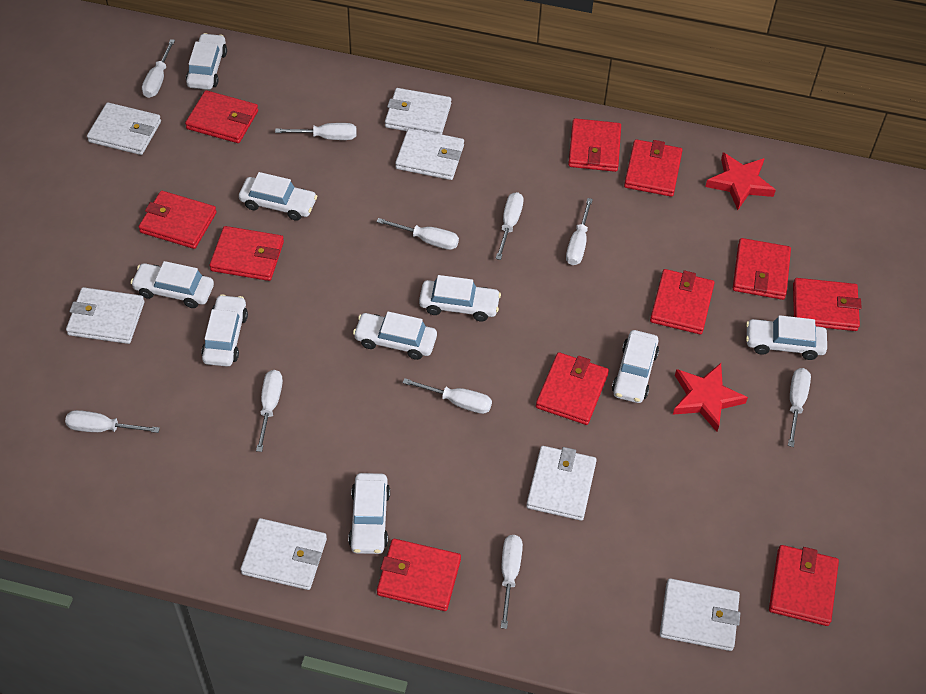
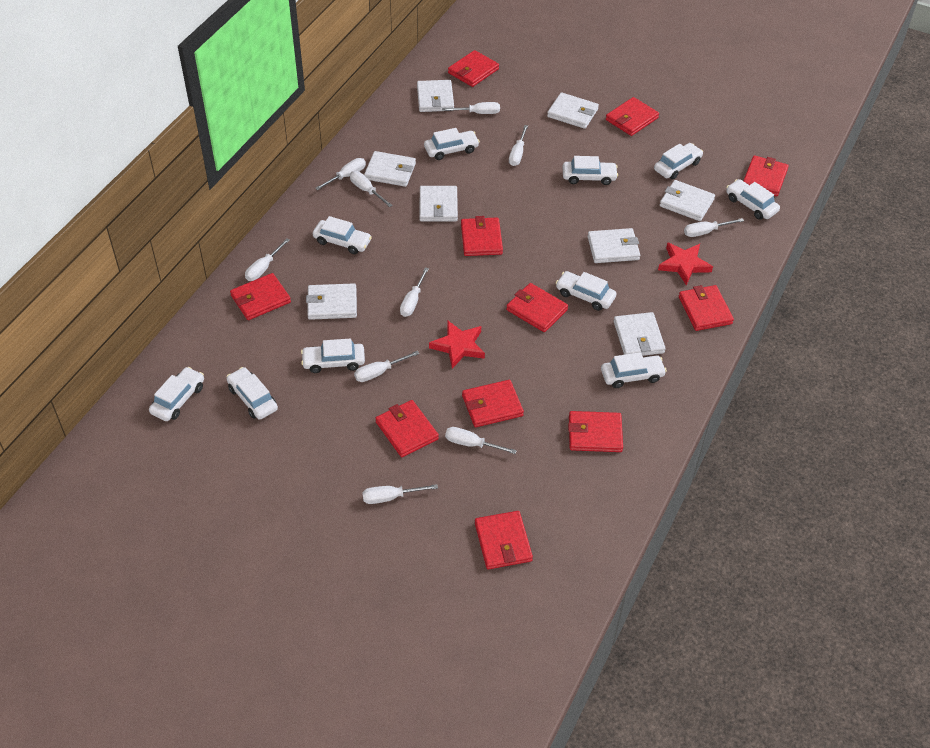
white car: [131,261,214,308] [186,33,227,90] [201,294,248,366] [239,172,317,221] [348,473,390,554] [353,311,437,360] [419,275,501,321] [612,330,659,403] [746,315,827,360] = 9 -> [149,367,204,421] [227,367,278,420] [301,338,365,373] [313,216,372,254] [424,128,480,160] [556,271,617,311] [563,156,618,185] [601,352,667,388] [654,143,703,179] [726,179,780,220] = 10
white wallet: [66,287,145,344] [87,102,161,155] [240,518,327,590] [385,88,451,134] [395,128,464,180] [526,446,597,521] [660,578,740,651] = 7 -> [306,283,357,320] [364,151,416,187] [417,80,454,112] [419,186,458,221] [547,92,599,129] [588,228,640,263] [614,312,666,356] [660,180,715,221] = 8

